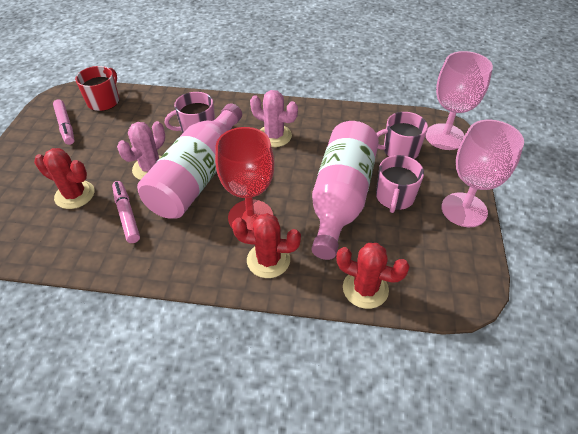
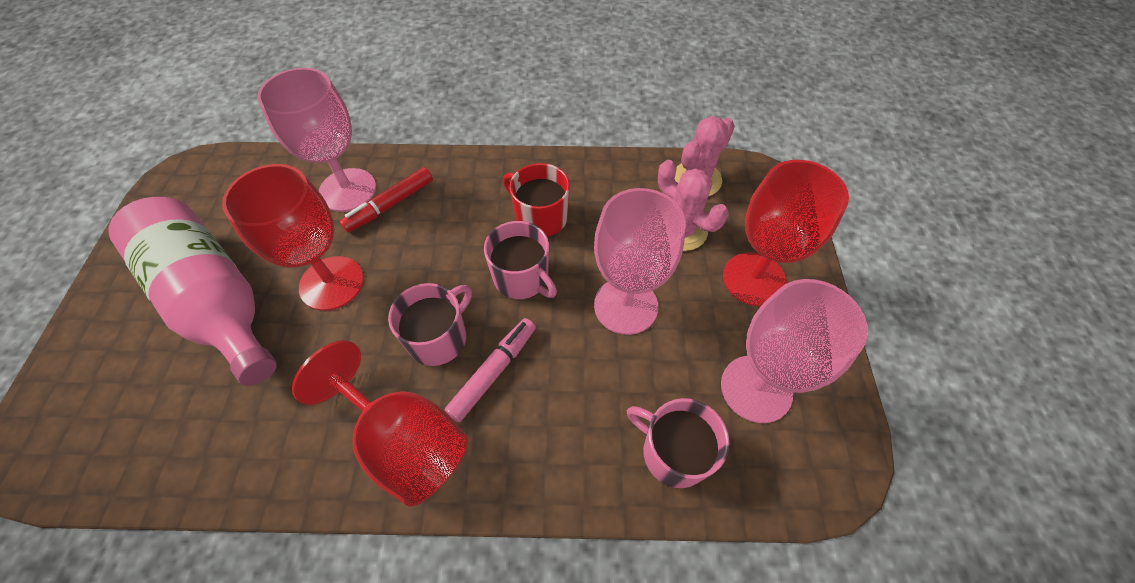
pink bottle: [137,103,242,219] [312,121,379,260] = 2 -> [108,197,277,386] = 1
pink goblet: [426,51,493,150] [442,120,524,227] = 2 -> [257,68,376,212] [594,188,686,335] [721,279,868,423] = 3
pink marker: [53,99,75,145] [112,181,140,243] = 2 -> [445,318,536,422] = 1
red cactus: [34,148,95,209] [232,213,301,278] [336,243,410,309] = 3 -> none = 0
red goblet: [215,127,274,230] = 1 -> [222,164,364,311] [292,340,468,506] [723,160,849,306] = 3
red marker: none = 0 -> [340,167,433,232] = 1

